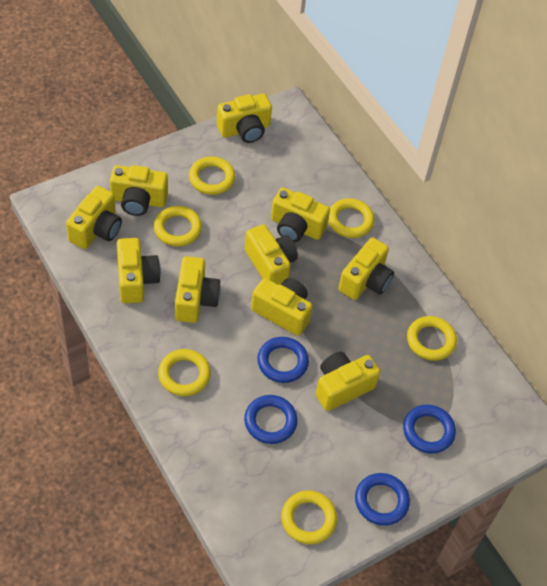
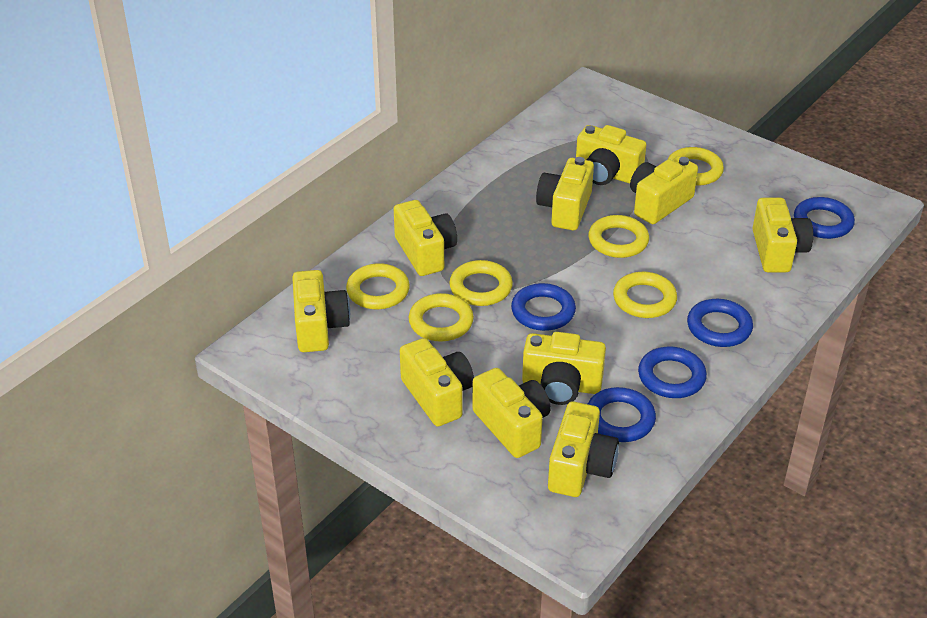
blue ring: [244,395,298,444] [257,337,309,383] [355,473,410,526] [403,405,456,454] = 4 -> [511,283,576,331] [588,387,656,442] [638,347,707,398] [687,299,753,347] [794,197,855,239] = 5

